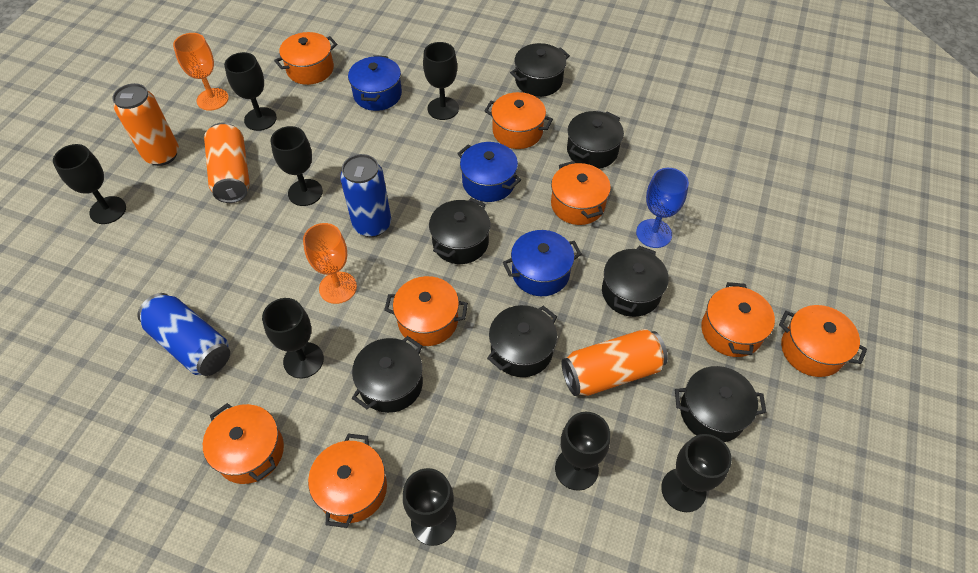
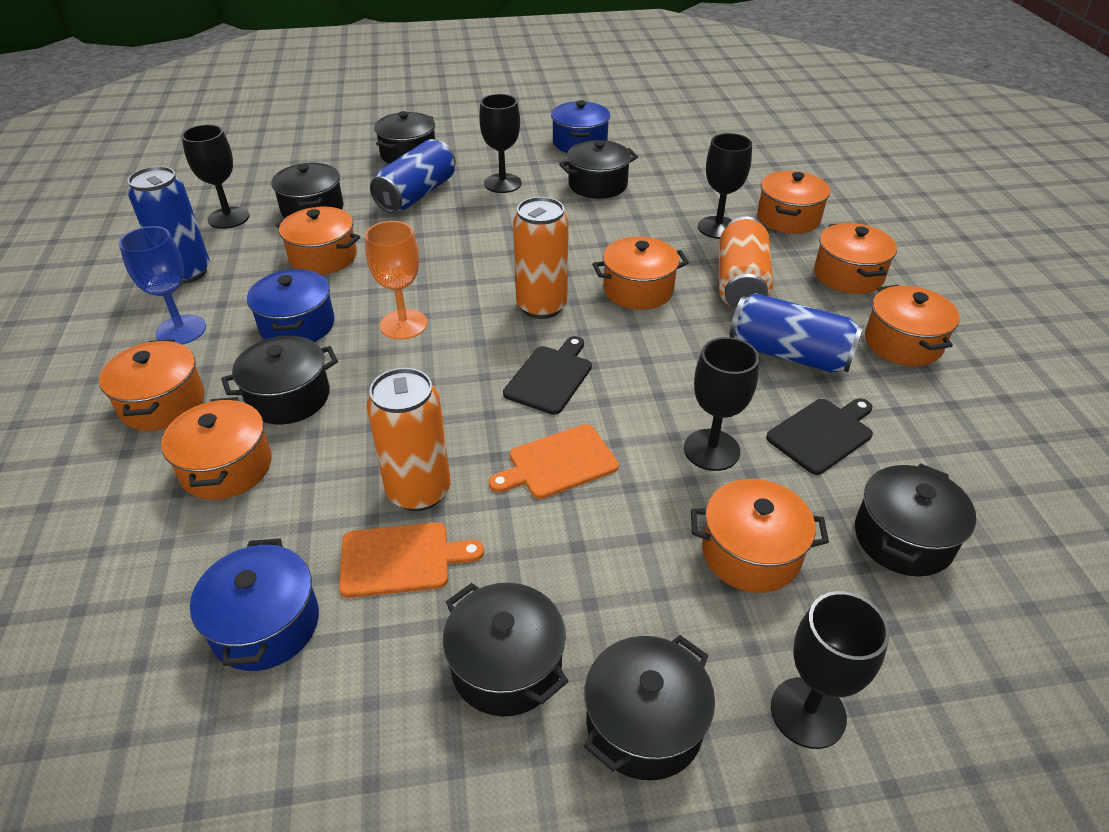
black cutting board: none = 0 -> [503,336,592,415] [766,398,873,475] = 2
black goblet: [53,144,126,224] [224,52,277,131] [262,298,324,379] [271,126,323,206] [403,468,456,546] [423,42,459,120] [555,412,610,491] [661,434,732,512] = 8 -> [181,125,249,229] [479,94,522,193] [684,337,759,471] [698,133,752,239] [771,591,890,749] = 5
blue can: [137,293,230,376] [340,154,391,237] = 2 -> [127,166,210,284] [370,139,456,213] [730,293,864,373] = 3
orange cutting board: none = 0 -> [339,522,484,598] [489,424,619,499] = 2
orange goblet: [173,33,229,111] [303,223,357,304] = 2 -> [365,221,427,340] = 1

